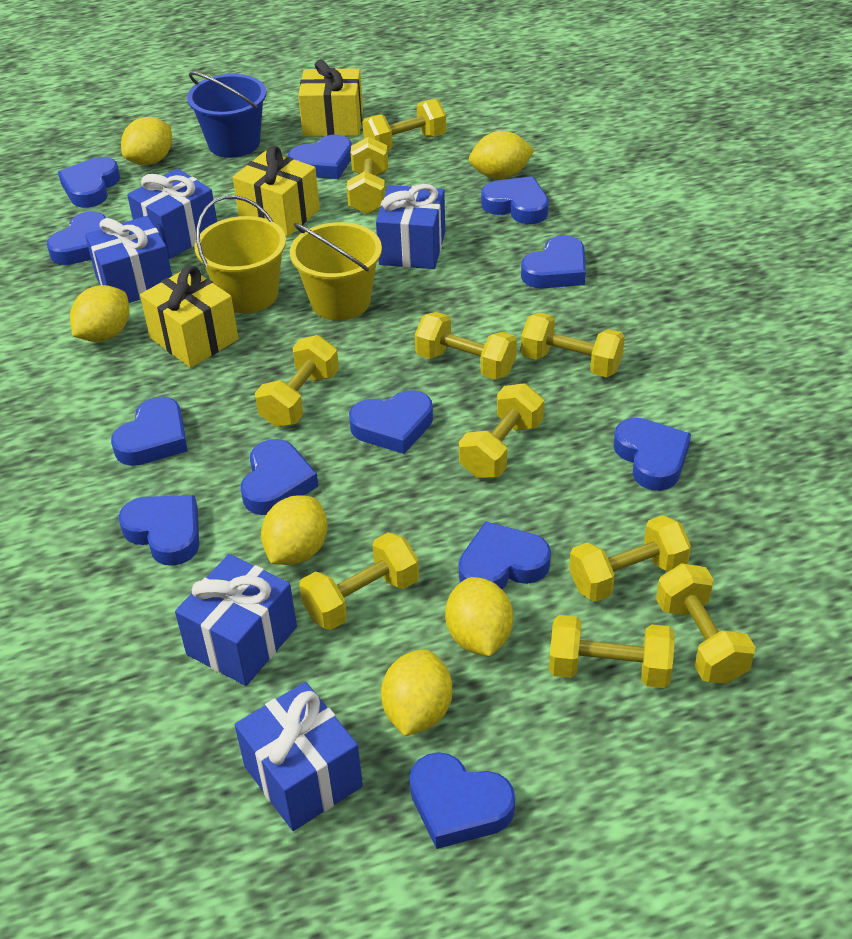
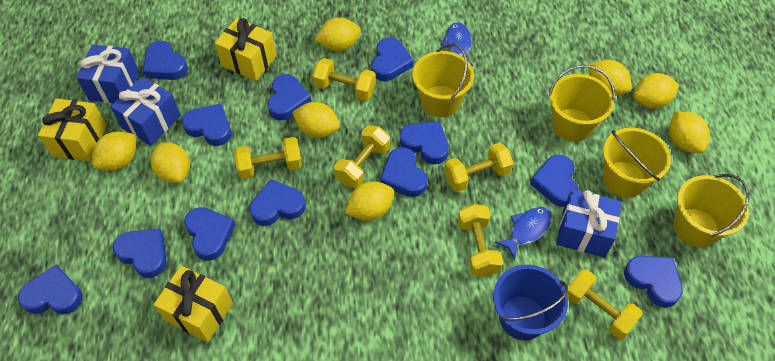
blue fish: none = 0 -> [440,22,473,66] [494,207,552,260] = 2
blue gift: [85,216,172,303] [127,168,217,259] [175,554,297,686] [235,682,363,831] [376,184,445,269] = 5 -> [76,44,139,103] [111,77,181,146] [556,189,622,258] = 3
yellow bucket: [194,195,286,313] [290,222,382,320] = 2 -> [412,43,474,117] [549,65,615,142] [603,128,671,198] [673,174,749,248] = 4
yellow dumbbell: [255,335,339,427] [299,532,419,630] [347,137,388,214] [362,99,446,151] [415,312,517,380] [459,383,544,478] [521,312,625,377] [549,615,675,688] [569,515,691,602] [656,563,756,684] = 10 -> [234,137,302,179] [312,58,376,101] [334,125,390,188] [444,143,513,192] [458,204,503,277] [567,269,643,339] = 6
yellow lemon: [70,285,129,342] [121,117,172,165] [261,495,327,565] [381,650,452,736] [445,577,513,656] [469,131,535,179] = 6 -> [92,131,136,171] [151,142,190,183] [292,102,340,138] [315,18,361,51] [345,181,394,221] [588,60,632,96] [633,73,679,108] [669,112,710,153] = 8

